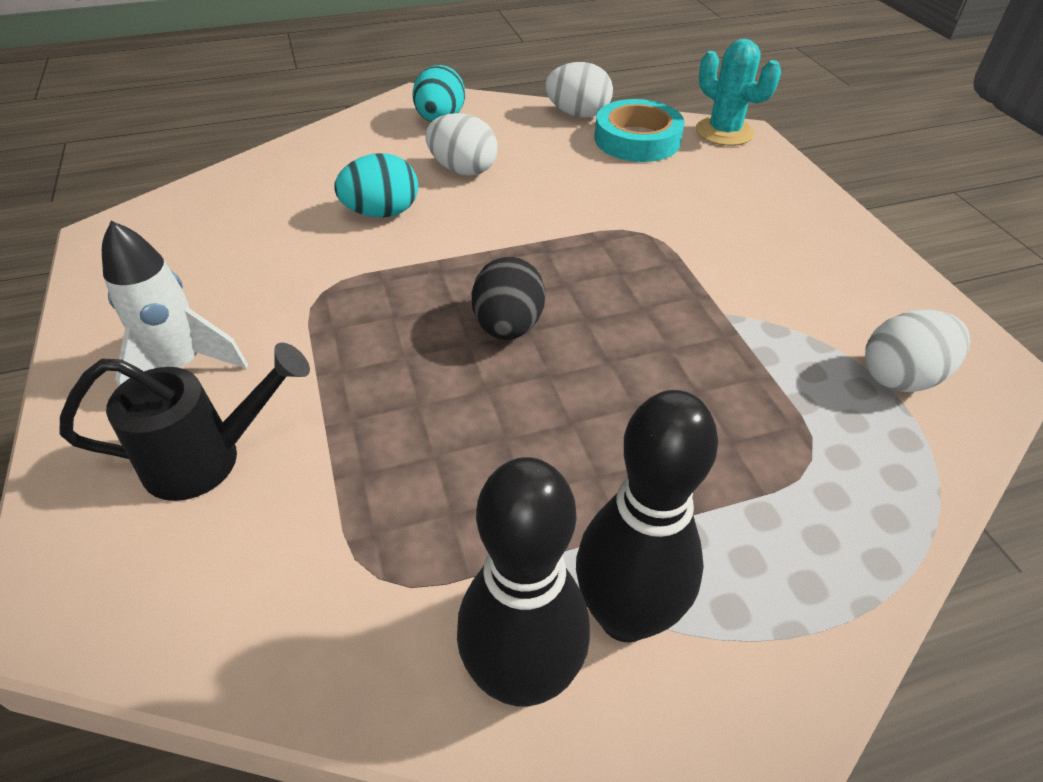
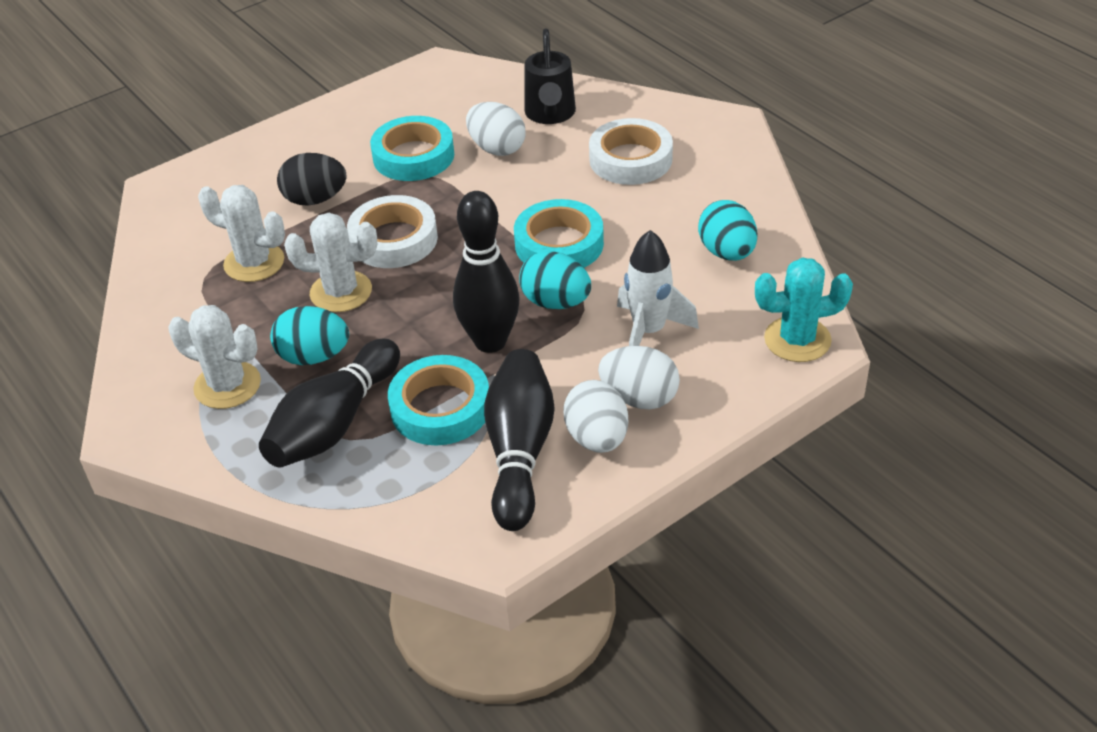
black bowling pin: [457,457,590,707] [576,390,718,642] = 2 -> [259,339,400,468] [453,191,520,353] [484,349,555,531] = 3
turquoise egg: [334,153,418,218] [412,65,465,122] = 2 -> [270,306,349,365] [519,251,591,309] [698,200,757,261] = 3
turquoise tape: [595,99,685,162] = 1 -> [370,116,454,181] [388,355,489,446] [514,199,604,268] = 3
white cactus: none = 0 -> [168,305,261,409] [198,185,285,282] [284,213,377,312] = 3
white tape: none = 0 -> [347,195,438,268] [589,118,673,185] = 2

